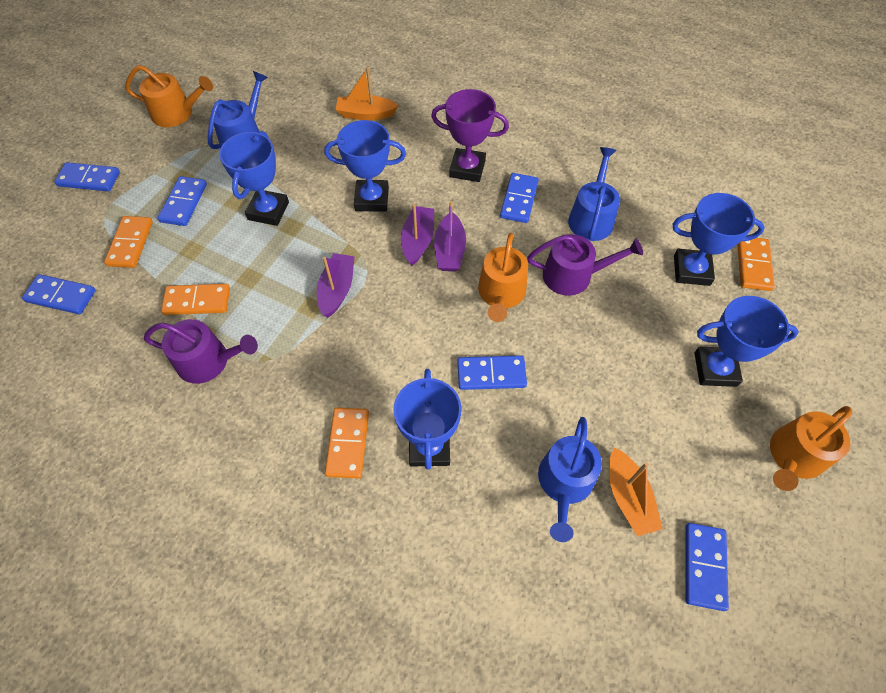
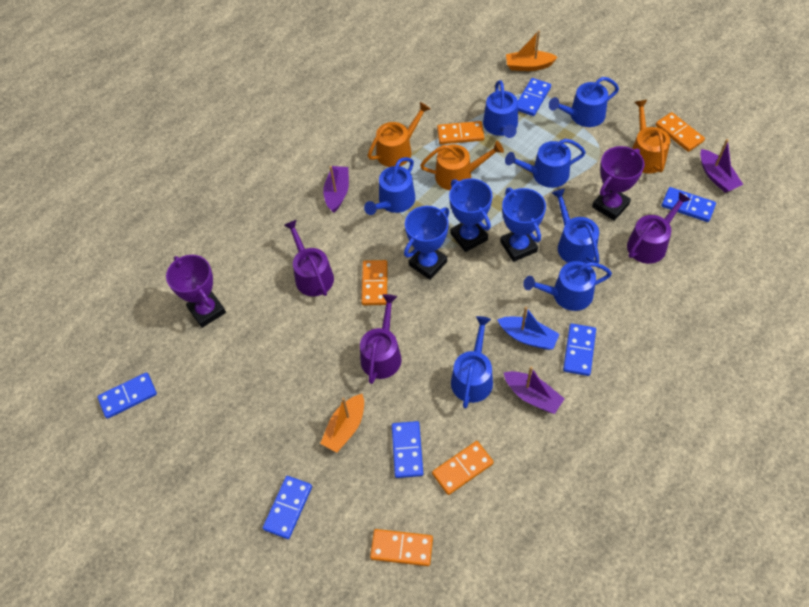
blue boat: none = 0 -> [497,307,560,350] = 1
blue trophy: [219,131,289,226] [324,120,406,212] [393,369,462,470] [673,193,765,286] [694,296,799,387] = 5 -> [404,206,449,280] [449,178,492,252] [500,188,546,262] = 3
blue watering can: [208,71,268,149] [538,417,602,542] [568,147,620,241] = 3 -> [364,157,415,215] [451,316,493,408] [483,80,518,138] [505,138,586,188] [523,261,612,311] [549,77,619,127] [552,188,599,263] = 7
orange domino: [104,216,153,268] [161,284,230,315] [325,408,369,479] [737,238,775,291] = 4 -> [361,260,388,305] [370,529,433,566] [432,441,494,495] [437,121,484,144] [655,112,705,152] = 5
purple trophy: [431,89,509,182] = 1 -> [166,255,226,328] [592,146,644,221] = 2
purple watering can: [144,319,258,384] [527,234,643,296] = 2 -> [284,220,334,296] [360,294,402,384] [627,192,691,264] = 3

